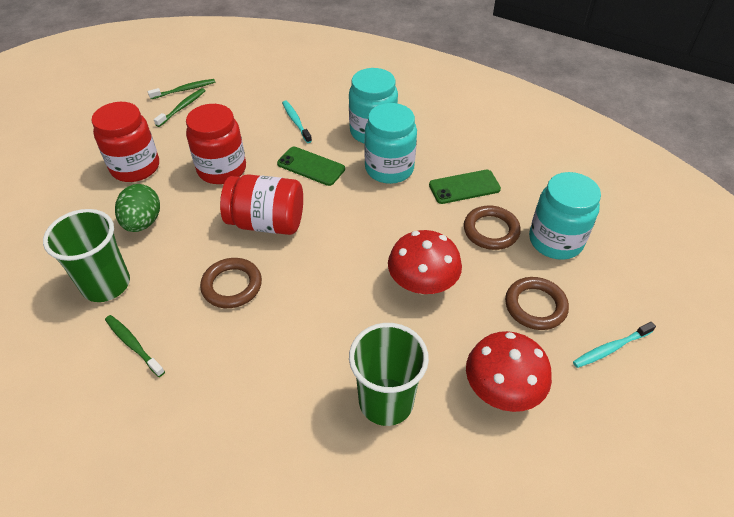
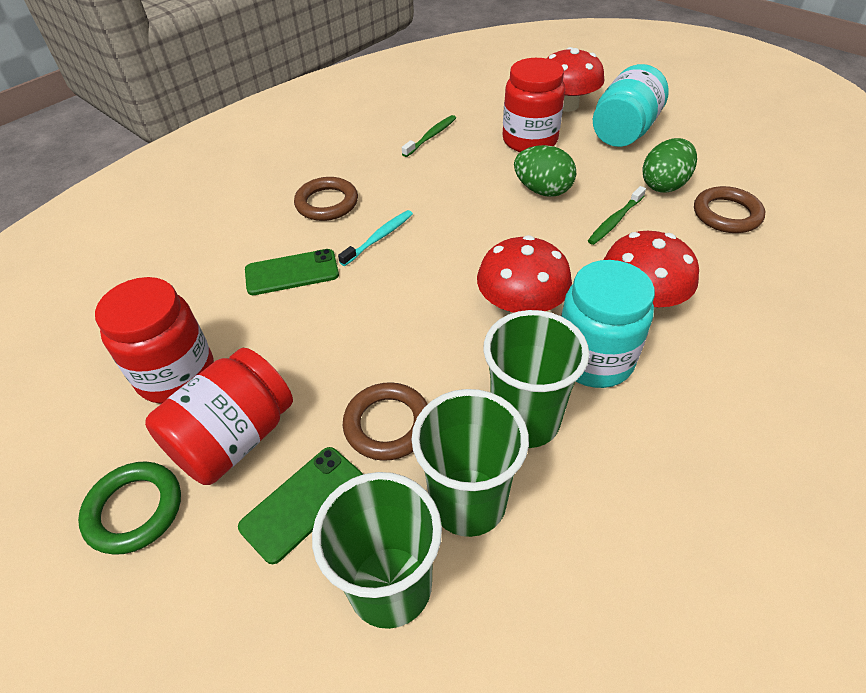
green cup: [43,209,130,302] [349,323,429,426] = 2 -> [312,472,442,629] [411,389,529,537] [483,310,589,448] = 3
green egg: [115,184,160,232] = 1 -> [514,145,576,197] [643,138,697,193] = 2
green ring: none = 0 -> [78,461,181,555] = 1
green toothbrush: [105,315,165,377] [148,79,215,99] [154,88,206,127] = 3 -> [402,115,456,157] [588,186,646,245] = 2
red mushroom: [388,230,462,294] [466,331,552,412] = 2 -> [477,235,572,314] [546,47,604,112] [603,231,699,310] = 3
turquoise jar: [349,68,398,143] [364,103,417,184] [529,172,601,260] = 3 -> [561,260,655,388] [593,64,669,147] = 2
turquoise toothbrush: [282,100,312,143] [573,322,656,368] = 2 -> [338,210,413,266] = 1

